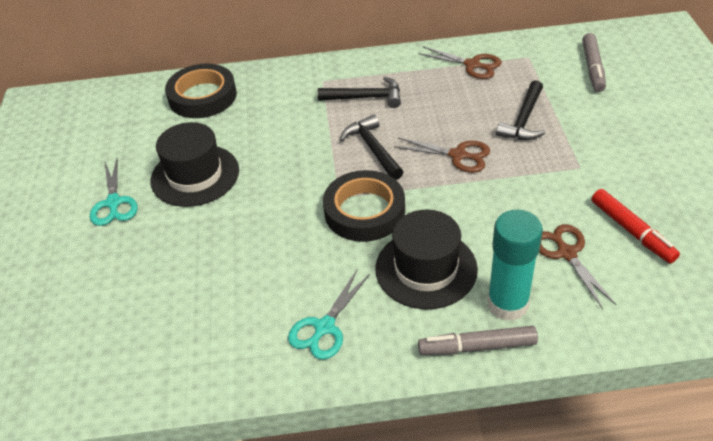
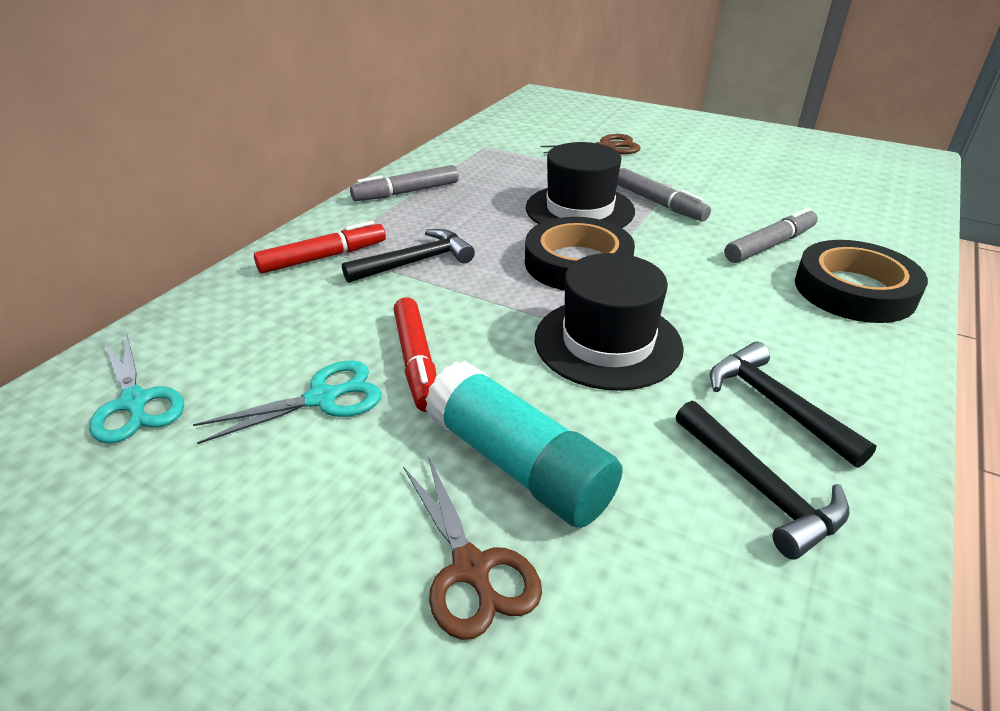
brown scissors: [394,138,490,173] [418,47,501,79] [539,224,616,309] = 3 -> [403,456,542,640] [540,134,640,154] = 2
grey marker: [418,326,538,355] [582,33,606,92] = 2 -> [350,165,459,201] [617,168,711,221] [724,207,818,263] = 3
red marker: [592,189,680,263] = 1 -> [254,221,386,274] [394,297,436,412] = 2

